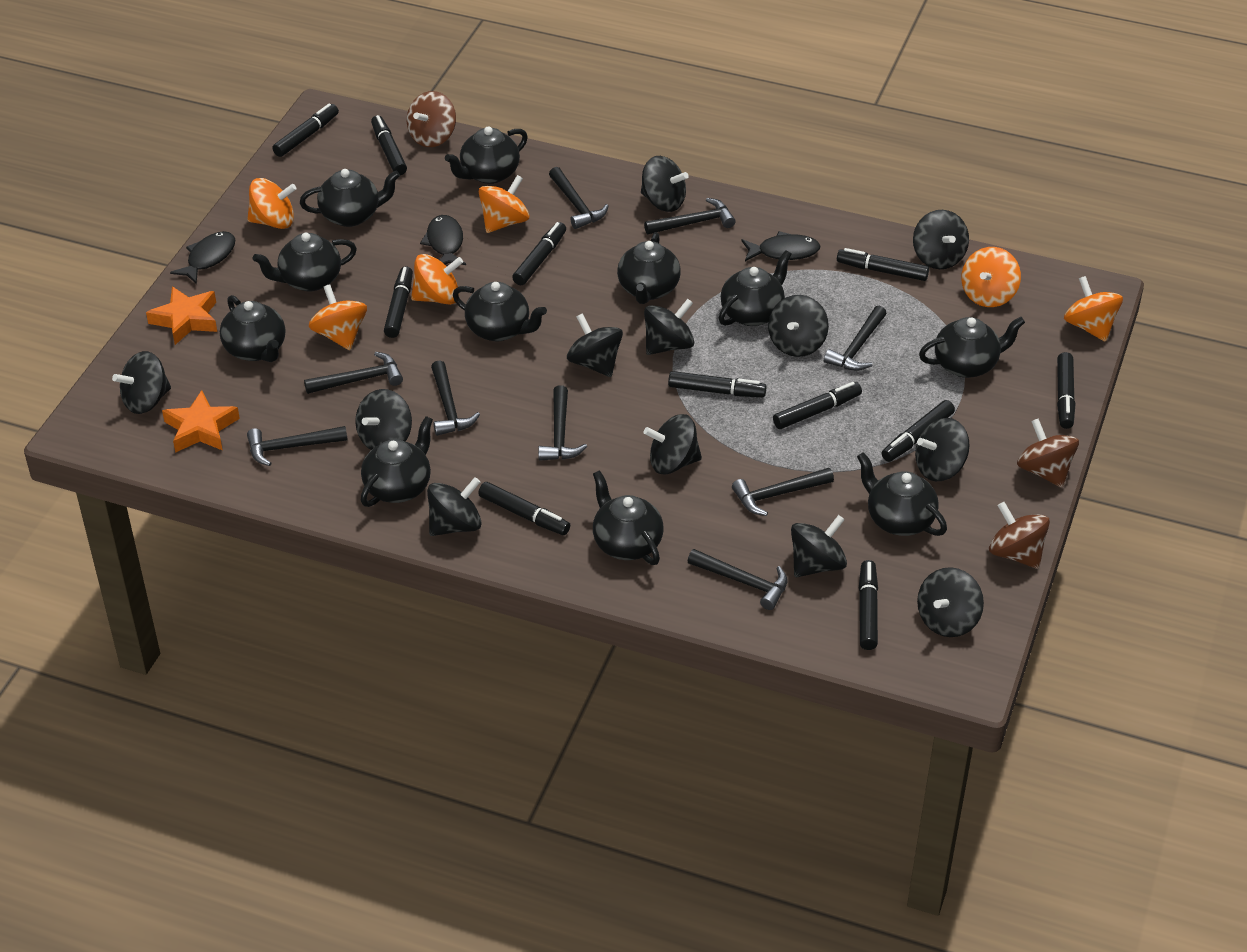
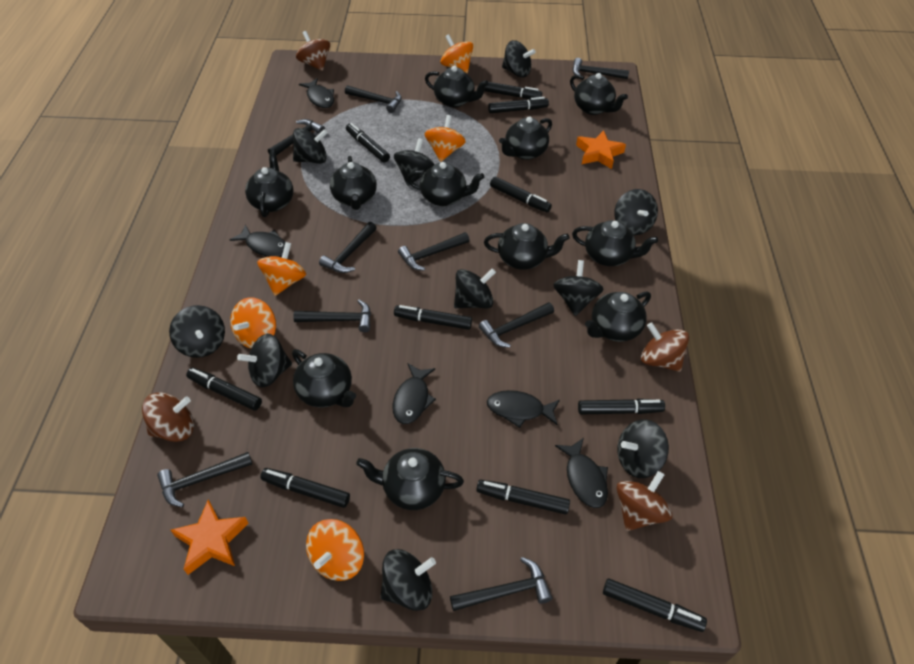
black fish: [170,231,235,284] [420,215,466,265] [741,231,820,261] = 3 -> [230,224,285,257] [299,78,334,108] [393,363,436,424] [487,390,560,428] [555,438,608,508] = 5
black marker: [272,103,339,157] [371,115,407,175] [384,266,413,338] [478,482,570,535] [512,222,566,285] [668,371,767,397] [773,382,862,429] [837,248,929,281] [859,560,878,650] [882,400,955,462] [1057,352,1076,429] = 11 -> [186,367,262,410] [260,468,350,508] [346,123,390,163] [394,305,472,330] [476,479,570,515] [484,82,542,99] [488,97,549,113] [490,177,552,213] [578,399,665,415] [603,578,707,632] = 10
black spinning top: [112,351,171,414] [355,389,412,450] [427,477,482,536] [567,313,623,377] [641,156,689,212] [644,299,694,355] [644,414,702,474] [768,295,829,357] [791,515,847,577] [913,210,969,269] [915,418,970,481] [917,567,984,637] = 12 -> [169,305,225,358] [237,334,292,388] [293,128,328,164] [381,549,436,611] [394,138,435,186] [454,268,496,308] [502,40,536,77] [553,260,603,316] [614,189,658,235] [617,419,669,478] = 10
brown spinning top: [407,91,456,147] [989,502,1050,569] [1017,418,1079,488] = 3 -> [142,392,194,442] [296,31,330,71] [617,471,672,531] [641,322,689,372] = 4
orange spinning top: [247,178,297,229] [309,284,367,350] [411,254,463,305] [479,175,529,233] [961,247,1021,307] [1064,276,1123,342] = 6 -> [230,297,276,348] [257,242,306,296] [306,519,364,581] [424,115,466,162] [441,34,473,73] = 5

